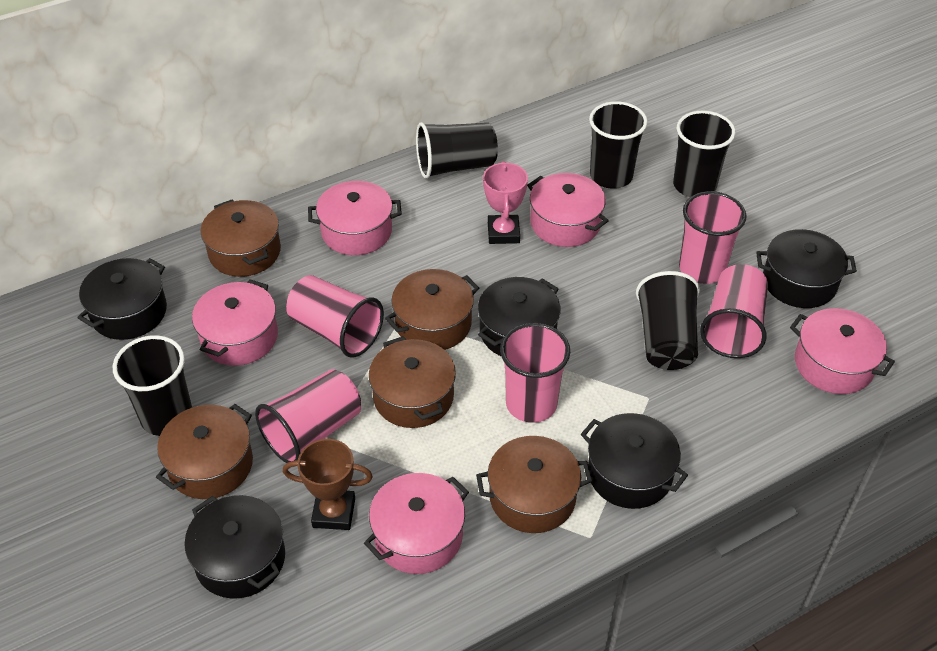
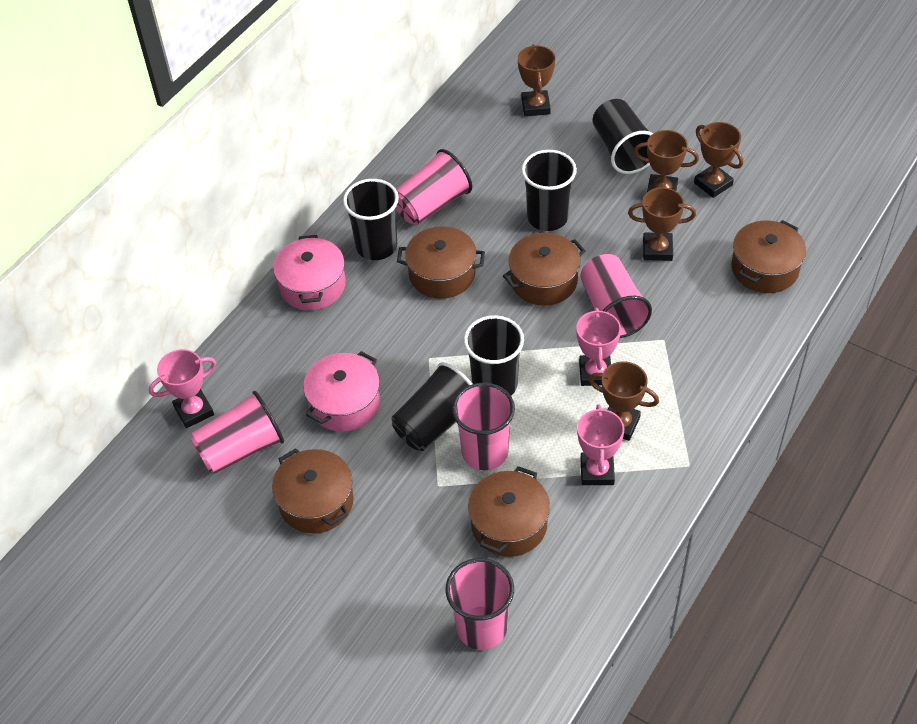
black pot: [77,258,167,340] [184,495,285,599] [478,277,561,357] [581,413,688,509] [756,229,857,308] = 5 -> none = 0
brown trophy: [283,439,373,530] = 1 -> [518,45,555,116] [588,361,659,441] [628,187,696,261] [634,130,699,192] [694,122,743,198] = 5
pink pot: [192,279,278,366] [308,181,402,255] [364,473,469,574] [527,173,609,247] [790,308,895,394] = 5 -> [273,235,346,310] [303,351,380,432] = 2
pink trophy: [483,161,528,244] = 1 -> [149,349,216,428] [576,308,621,386] [577,405,624,485] = 3

